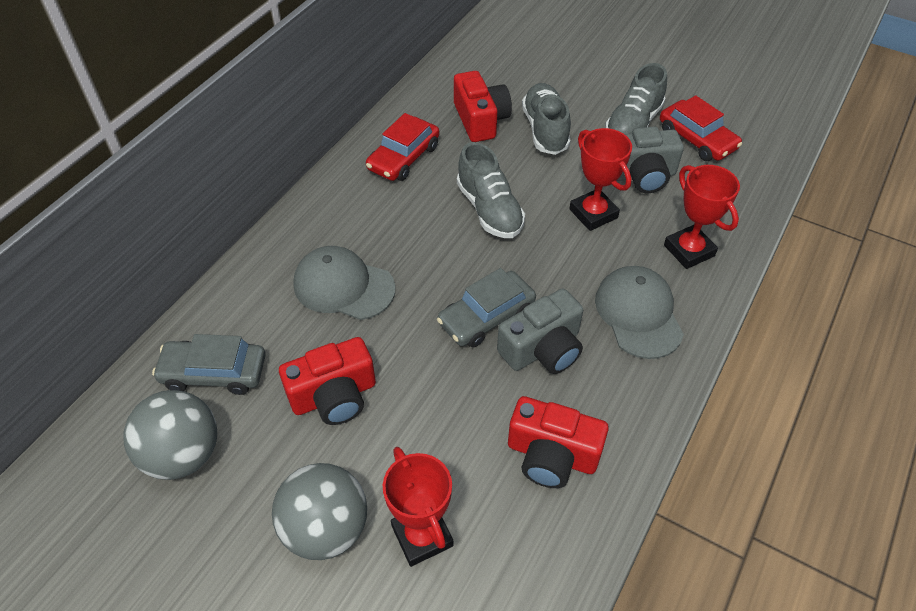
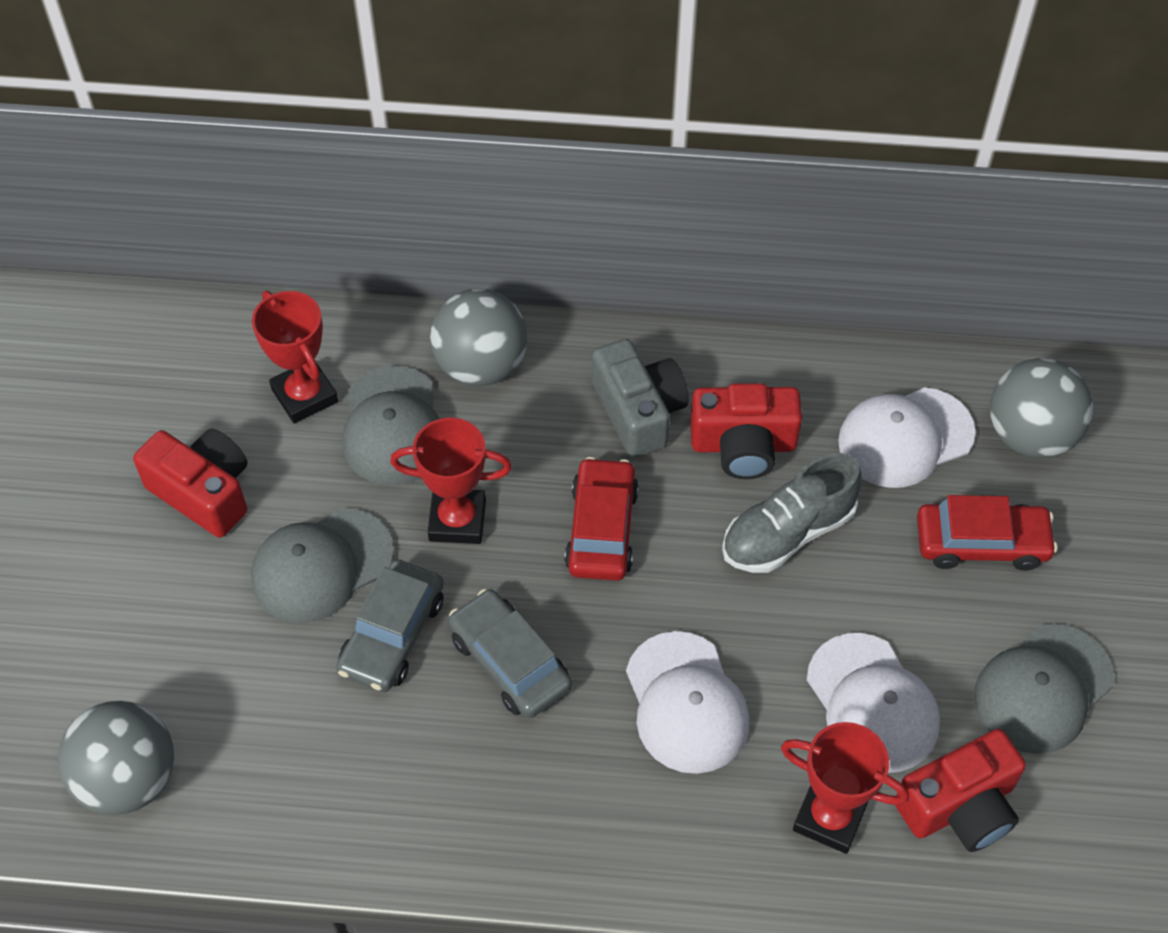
grey ball: [123,390,217,480] [272,463,367,560] = 2 -> [58,701,174,815] [430,289,527,386] [990,358,1093,458] = 3
grey camera: [497,289,583,374] [617,127,684,193] = 2 -> [592,339,689,458] = 1
grey cap: [293,246,396,320] [595,266,684,359] = 2 -> [251,508,394,623] [342,365,439,485] [974,624,1113,754] = 3
grey shoe: [457,142,525,238] [522,83,571,155] [605,63,667,134] = 3 -> [722,453,862,573] = 1
white cap: none = 0 -> [626,631,749,774] [807,633,940,773] [838,387,976,488] = 3

